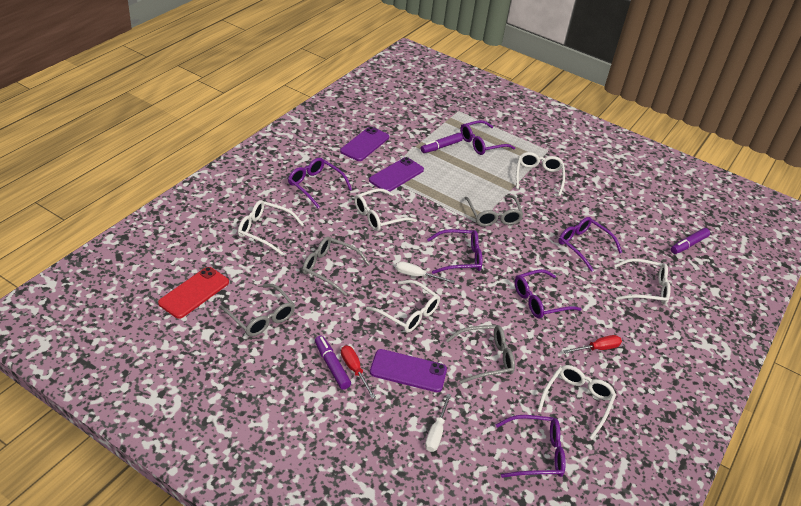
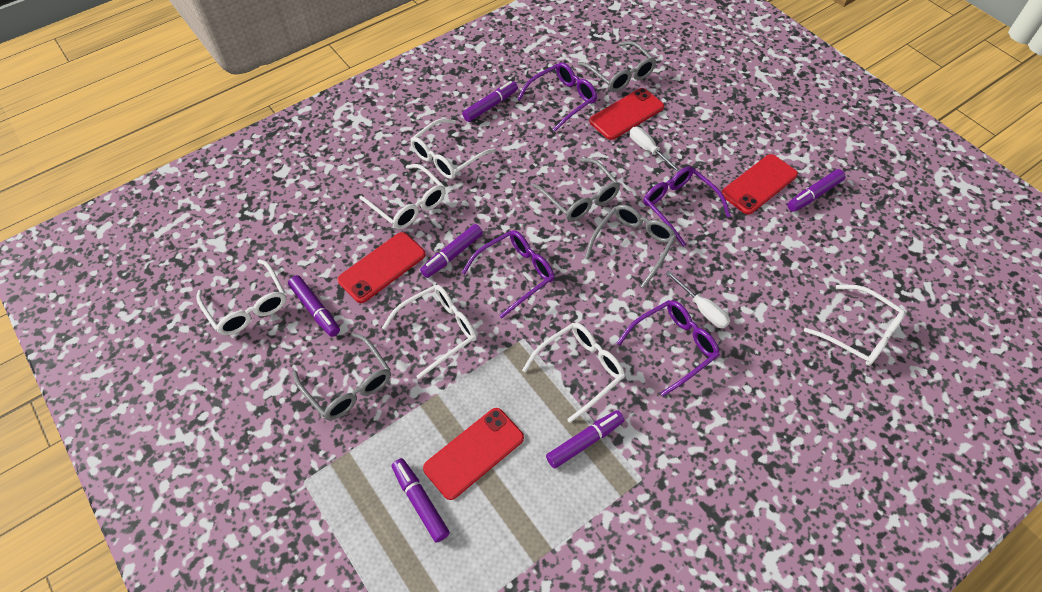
purple glasses: [288,158,352,208] [427,229,482,274] [460,120,515,155] [495,415,566,478] [515,269,581,318] [558,217,622,272] = 6 -> [462,230,554,318] [517,62,597,132] [617,300,720,396] [643,166,731,247] = 4
purple marker: [315,336,351,390] [421,133,463,153] [671,228,710,254] = 3 -> [288,275,340,337] [392,458,450,543] [420,224,483,278] [462,81,518,122] [546,410,624,469] [787,169,846,212] = 6
purple phone: [340,127,389,161] [369,157,424,192] [370,349,447,392] = 3 -> none = 0
red phone: [158,267,229,319] = 1 -> [338,232,426,303] [423,408,524,500] [589,88,664,140] [722,154,798,215] = 4
red screwdriver: [341,345,376,398] [563,335,622,354] = 2 -> none = 0

